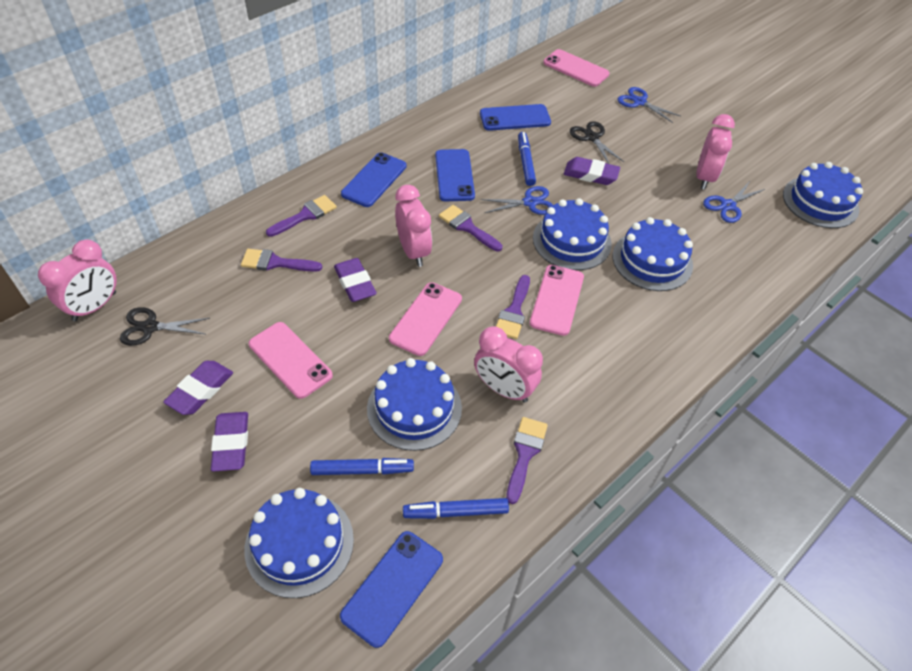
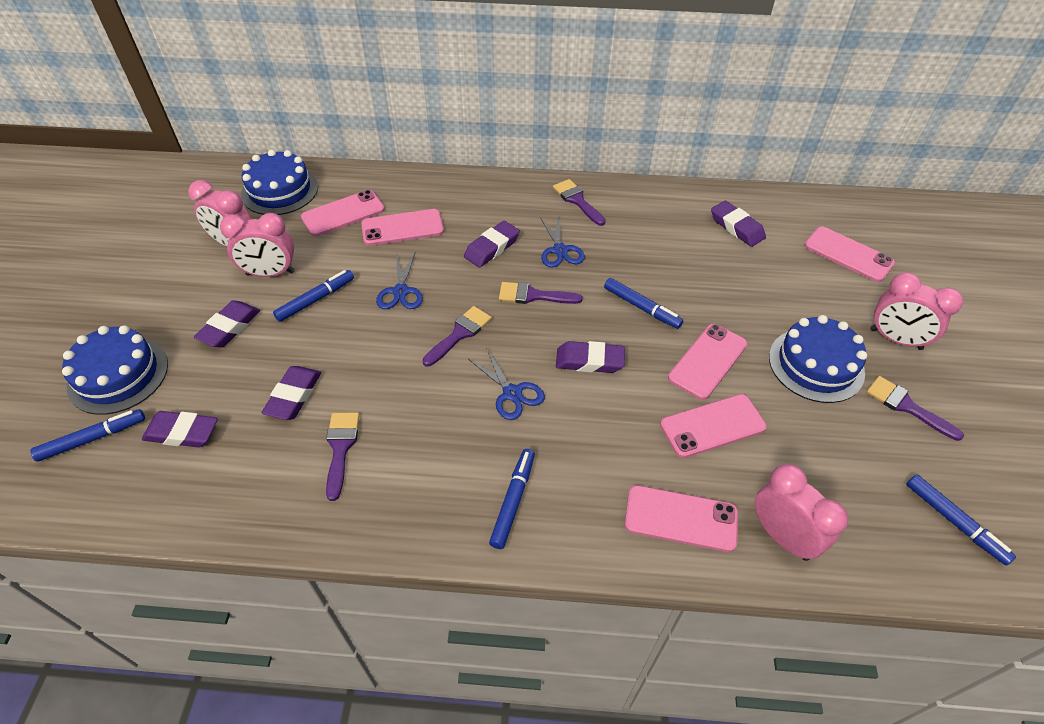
black scissors: [120,307,210,346] [570,121,624,164] = 2 -> none = 0
blue cake: [245,488,354,598] [367,358,462,451] [533,198,612,270] [613,217,693,291] [783,162,863,228] = 5 -> [62,325,168,415] [241,149,318,215] [769,315,867,403] = 3
blue marker: [310,458,414,475] [403,498,509,519] [518,132,536,186] = 3 -> [30,409,145,462] [273,270,354,322] [489,449,535,549] [604,278,683,329] [906,474,1016,565] = 5
blue phone: [340,531,443,648] [341,152,406,207] [435,149,475,201] [480,104,551,131] = 4 -> none = 0
pink phone: [249,322,333,399] [389,282,462,356] [530,265,584,336] [543,49,609,87] = 4 -> [301,190,385,236] [361,209,444,246] [625,485,738,552] [660,394,767,458] [668,324,747,400] [804,226,895,282] = 6
purple eraser: [163,361,233,415] [211,412,248,472] [334,258,377,302] [564,157,620,185] = 4 -> [142,411,218,448] [194,300,260,347] [262,366,321,420] [464,221,520,268] [556,341,625,373] [711,201,766,247] = 6

